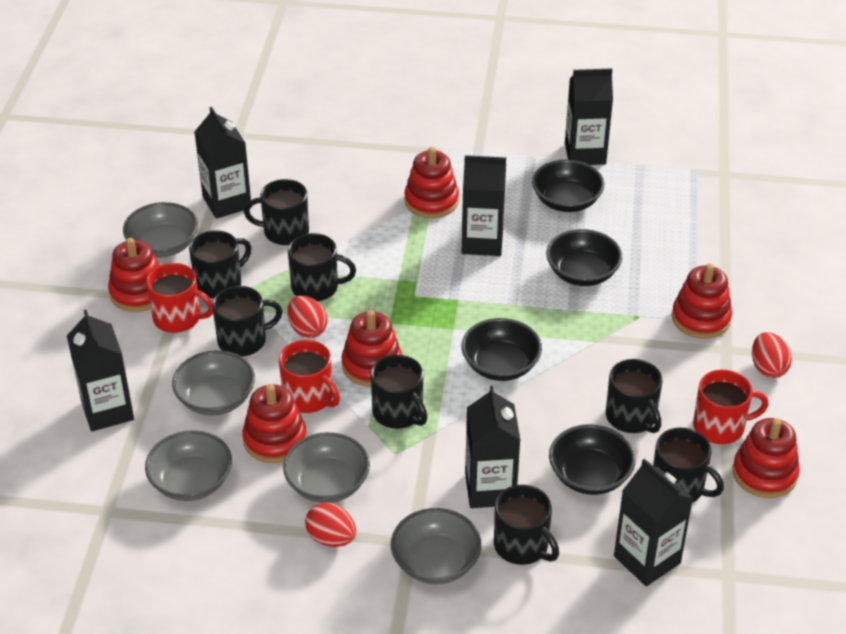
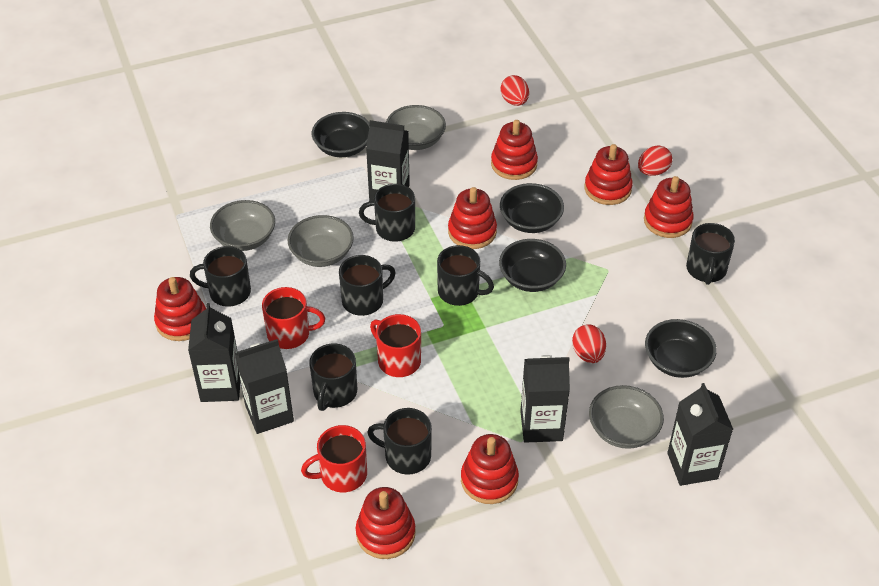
black carton: [67,310,134,432] [194,107,252,219] [462,155,506,256] [465,386,520,508] [565,68,613,165] [614,458,693,586] = 6 -> [188,303,240,402] [235,339,294,434] [366,120,410,201] [520,355,570,443] [667,383,733,486] = 5
black mug: [189,230,251,299] [212,286,282,356] [244,179,309,245] [288,233,356,301] [371,355,428,429] [494,485,559,565] [606,359,663,433] [653,428,724,503] = 8 -> [190,246,251,307] [309,343,357,411] [339,255,396,316] [359,184,415,242] [367,408,432,475] [437,245,494,306] [686,223,735,285] = 7
grey bowl: [123,202,198,258] [145,430,232,501] [172,350,255,416] [283,432,370,503] [391,508,481,584] = 5 -> [210,200,275,251] [287,215,354,267] [386,105,446,150] [589,385,664,449] = 4
red stacking toy: [108,238,160,312] [242,384,307,463] [341,310,402,387] [404,147,459,218] [672,263,732,339] [733,418,800,498] = 6 -> [154,277,206,341] [356,487,416,559] [448,187,497,249] [461,434,519,504] [491,120,538,180] [584,144,633,205] [644,176,694,238] = 7

